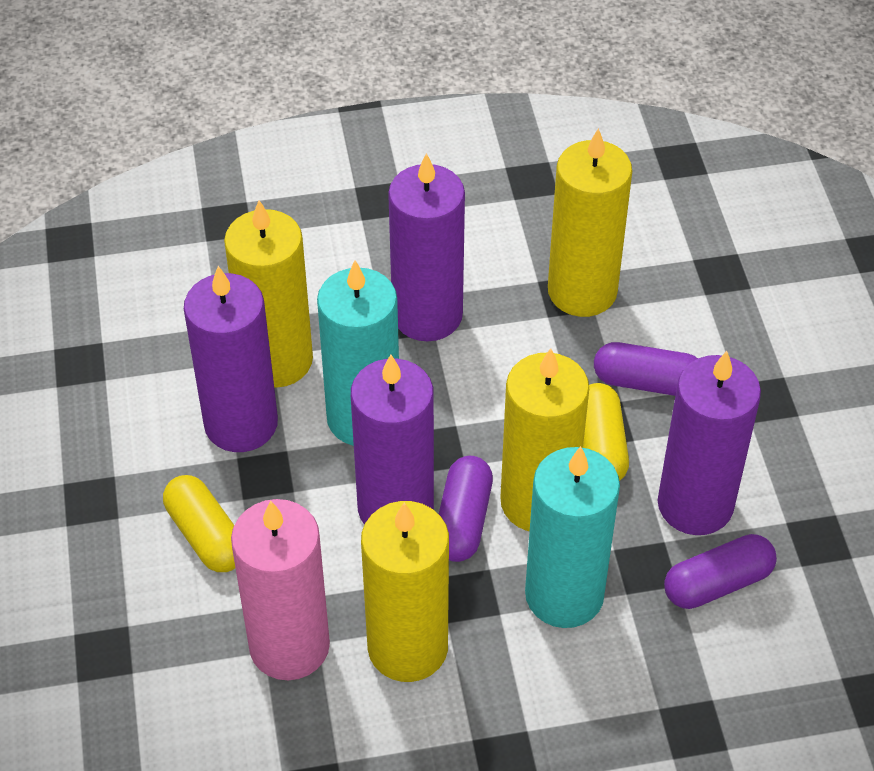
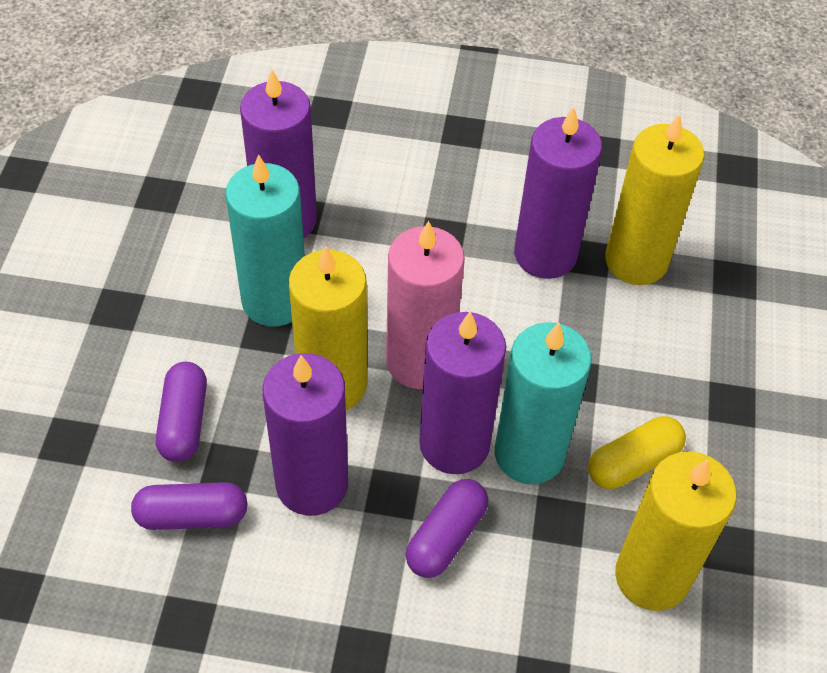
yellow candle: [224,200,313,388] [361,501,449,682] [500,348,589,531] [548,128,632,317] = 4 -> [289,246,367,410] [605,114,704,285] [615,451,737,611] = 3
yellow capsule: [163,475,235,572] [583,383,629,481] = 2 -> [588,416,686,489] = 1

